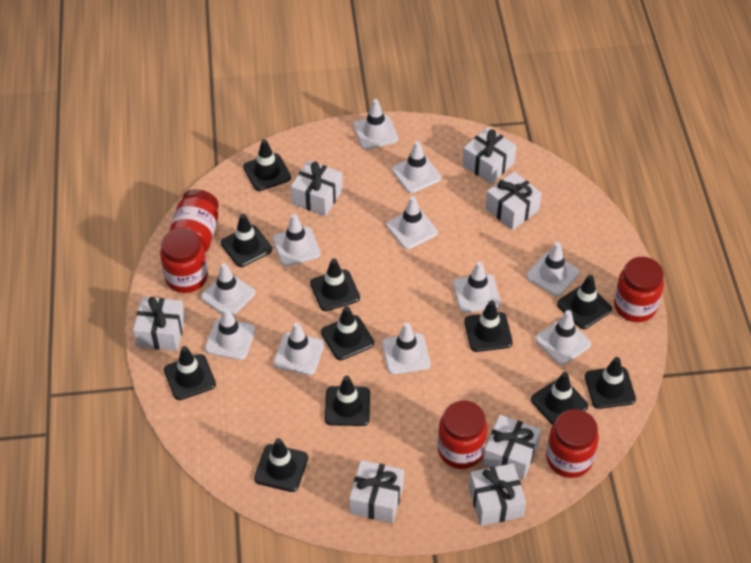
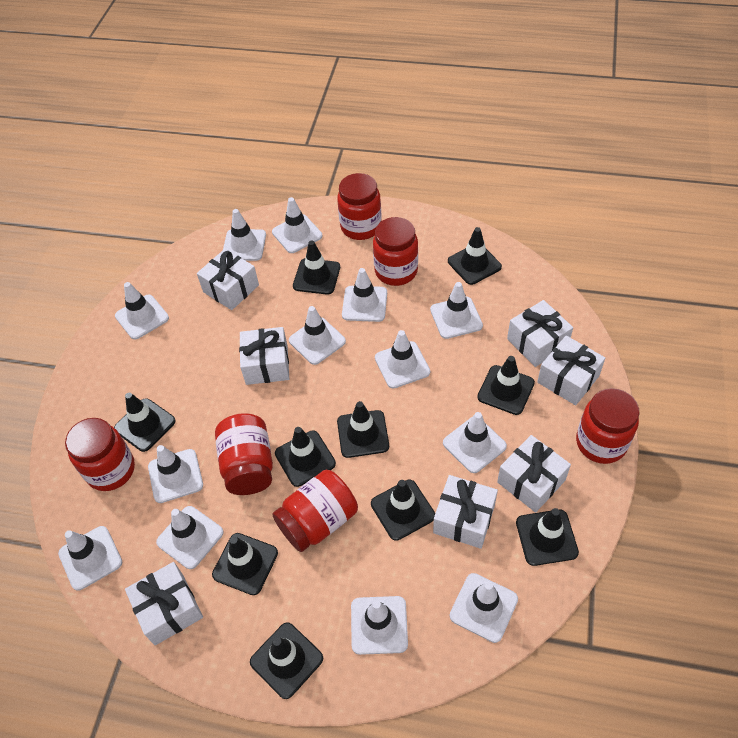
black traffic cone: [164,346,216,400] [221,214,272,267] [243,139,291,191] [254,438,308,492] [310,258,360,311] [321,306,374,360] [325,376,370,426] [464,300,513,352] [531,372,588,425] [557,275,612,329] [585,357,636,409] = 11 -> [114,393,176,452] [212,533,278,595] [250,623,323,699] [275,427,336,487] [293,240,340,295] [337,401,389,458] [371,480,435,541] [448,227,502,285] [477,356,535,415] [516,508,579,566] = 10
red jar: [160,228,208,293] [169,189,219,252] [438,400,487,469] [546,409,599,478] [614,257,664,322] = 5 -> [65,418,135,491] [215,413,273,495] [272,470,358,552] [337,173,382,240] [373,217,418,286] [576,388,639,464] = 6
white traffic cone: [201,263,255,316] [205,308,256,360] [273,214,321,266] [274,323,324,375] [353,99,398,149] [382,323,431,375] [386,196,438,249] [392,141,441,193] [453,262,501,313] [526,242,579,296] [535,310,591,365] = 11 -> [58,526,122,591] [115,282,169,340] [148,445,203,503] [156,506,224,569] [223,209,266,261] [272,197,323,253] [289,306,346,365] [342,268,387,322] [351,596,408,655] [375,330,430,389] [430,282,483,339] [443,412,507,473] [450,573,518,643] = 13

